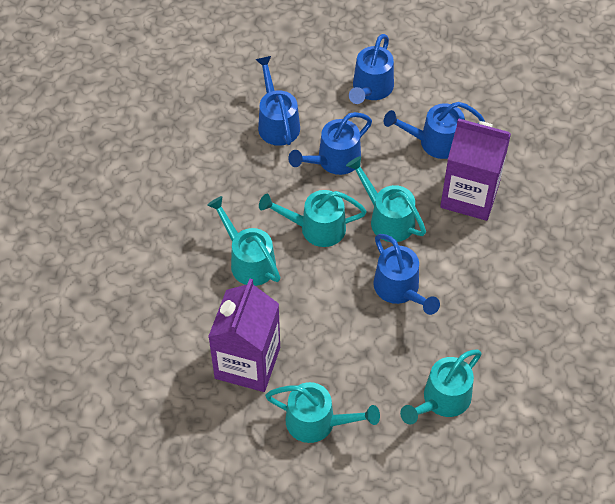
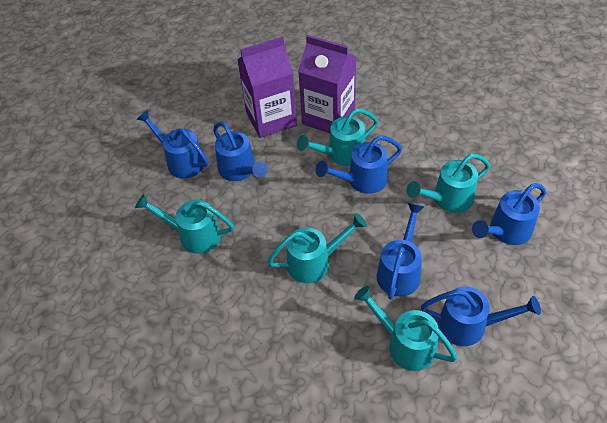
blue watering can: [255,56,300,146] [288,112,372,175] [349,34,394,104] [373,234,440,315] [384,102,485,159] = 5 -> [137,110,209,178] [213,121,268,181] [316,136,402,194] [377,203,424,299] [421,287,541,346] [472,183,546,245] = 6

